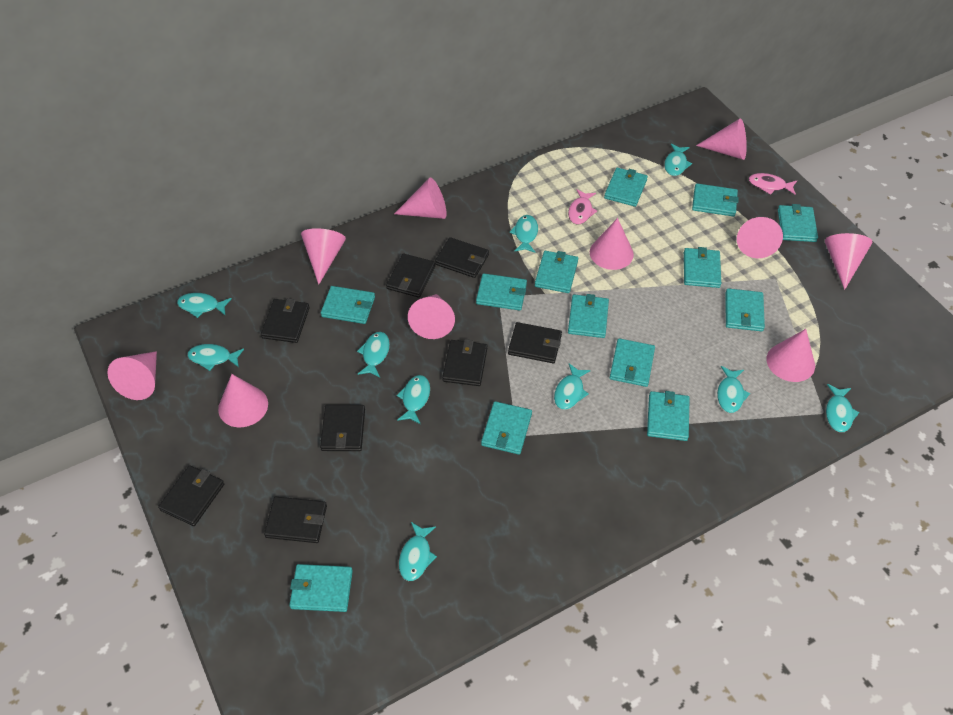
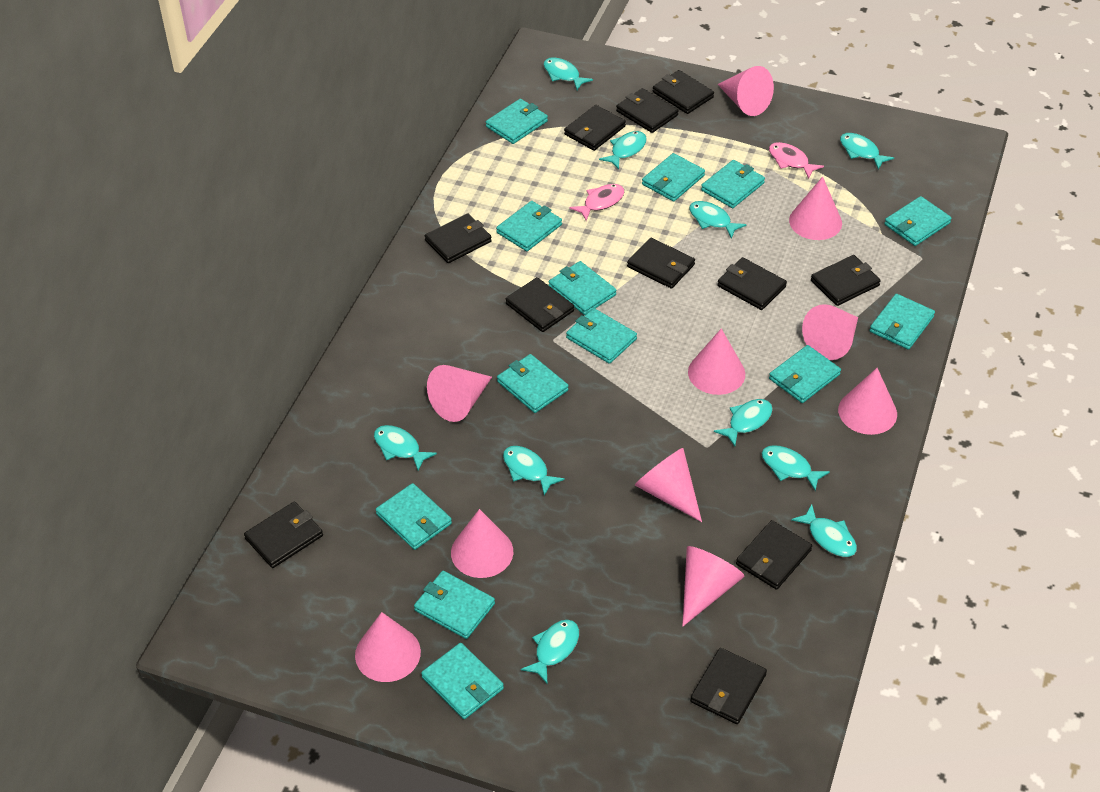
black wallet: [158,465,224,526] [261,298,310,343] [264,497,327,543] [320,405,365,451] [386,253,435,298] [435,237,489,278] [442,339,487,386] [508,322,562,363] = 8 -> [244,501,323,568] [425,213,492,263] [506,277,574,332] [564,105,626,151] [616,88,679,133] [627,238,695,289] [653,70,714,114] [690,648,767,724] [717,257,787,310] [736,520,812,590] [811,255,881,306] = 11

